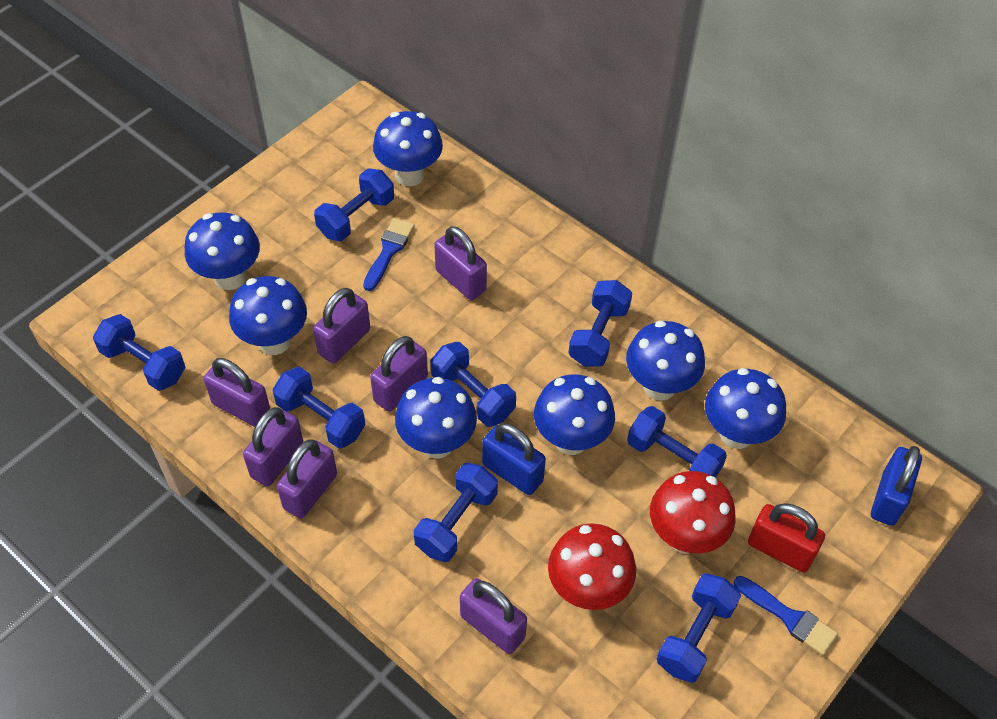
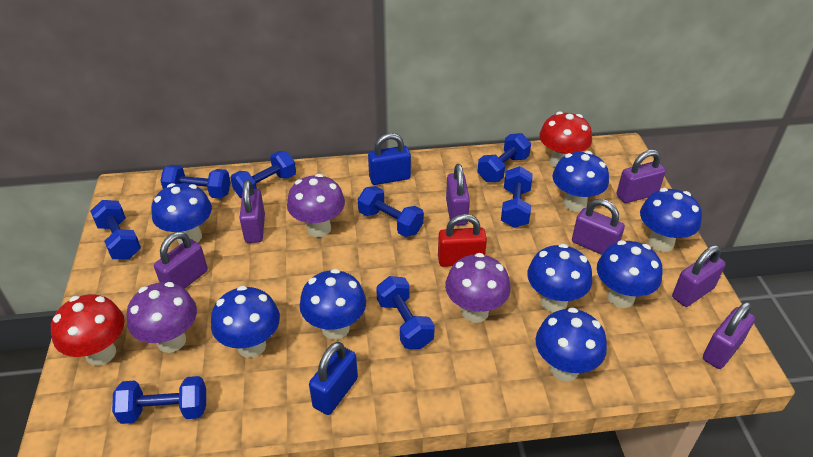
blue brush: [363,218,415,291] [734,576,838,656] = 2 -> none = 0
blue mushroom: [185,212,260,290] [229,276,307,355] [373,111,443,186] [395,377,477,459] [534,374,615,455] [626,321,705,401] [705,368,786,449] = 7 -> [152,183,212,244] [211,286,280,358] [300,269,366,340] [527,244,592,312] [536,307,607,381] [552,151,609,212] [597,240,662,308] [640,188,702,252] = 8
purple mushroom: none = 0 -> [126,282,197,353] [287,174,345,237] [445,253,511,323] = 3

